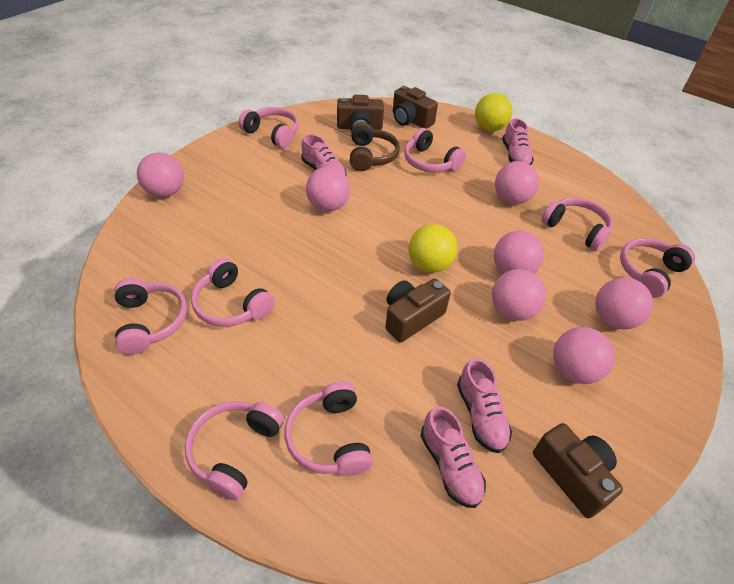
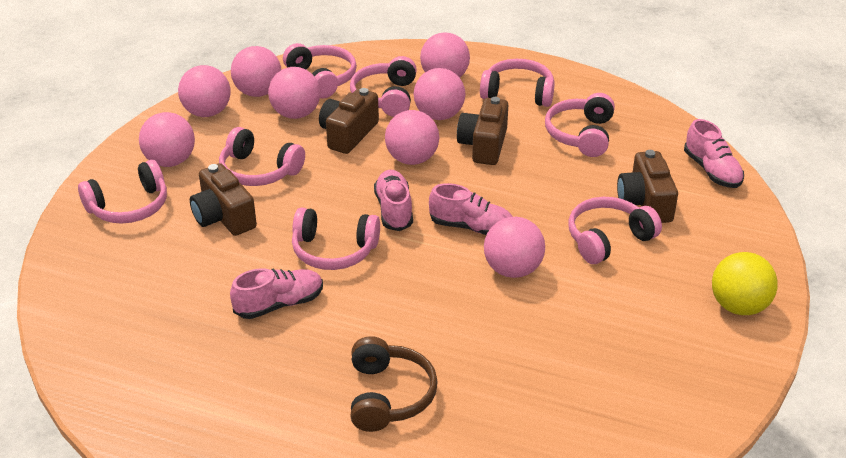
pink ball: [137,152,184,197] [306,167,350,211] [492,269,546,321] [494,231,544,274] [495,161,539,204] [553,327,615,384] [595,278,653,329] = 7 -> [139,112,195,167] [178,65,231,117] [231,46,281,97] [268,67,320,119] [385,110,439,165] [414,68,466,120] [420,32,470,77] [484,217,545,278] = 8
yellow ball: [409,224,457,273] [475,93,512,131] = 2 -> [712,252,778,315] = 1

